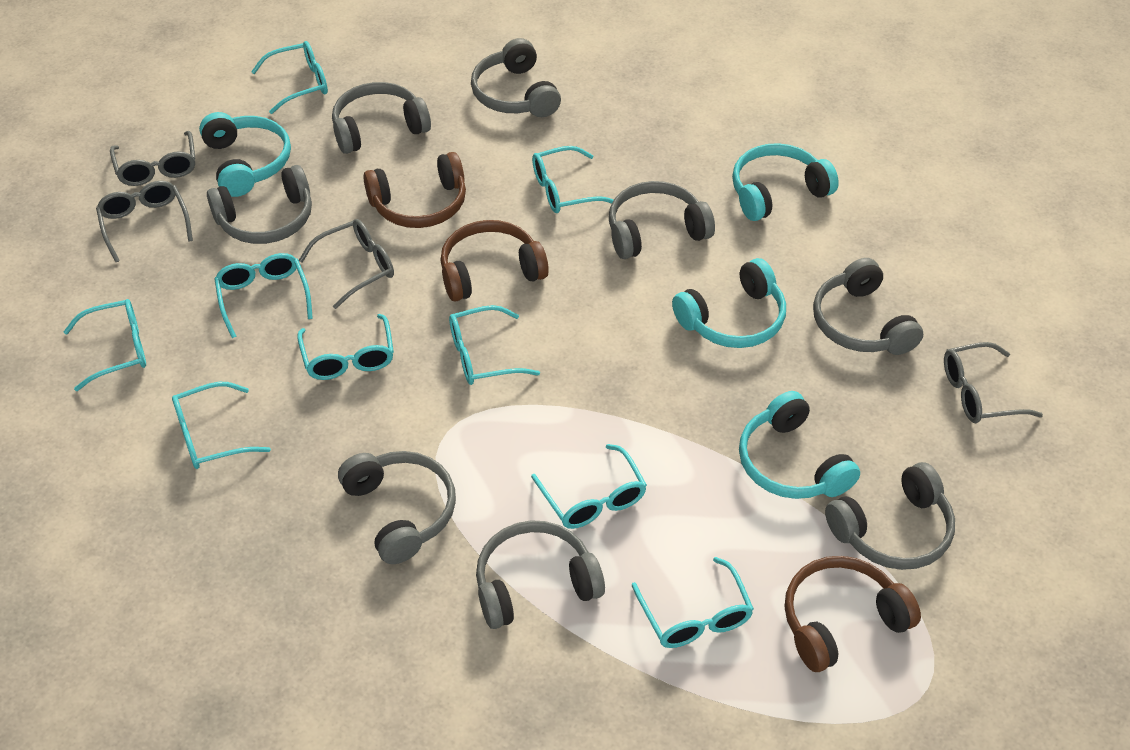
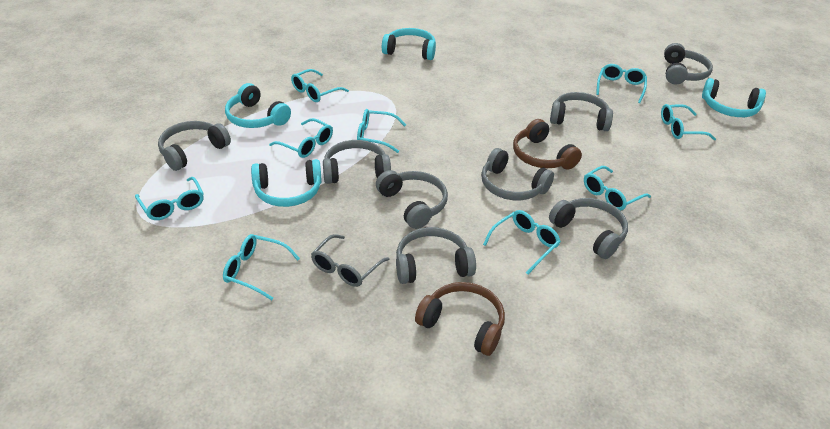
brown headphones: [363,152,466,228] [440,220,549,302] [785,556,921,672] = 3 -> [415,282,505,356] [513,119,582,170] = 2
grey glasses: [96,181,193,262] [110,131,195,186] [299,219,394,309] [944,342,1043,423] = 4 -> [311,234,390,287] = 1

